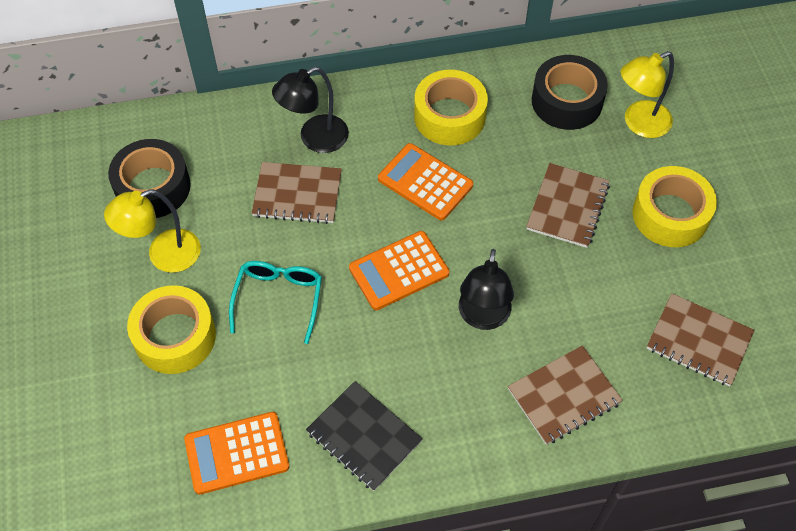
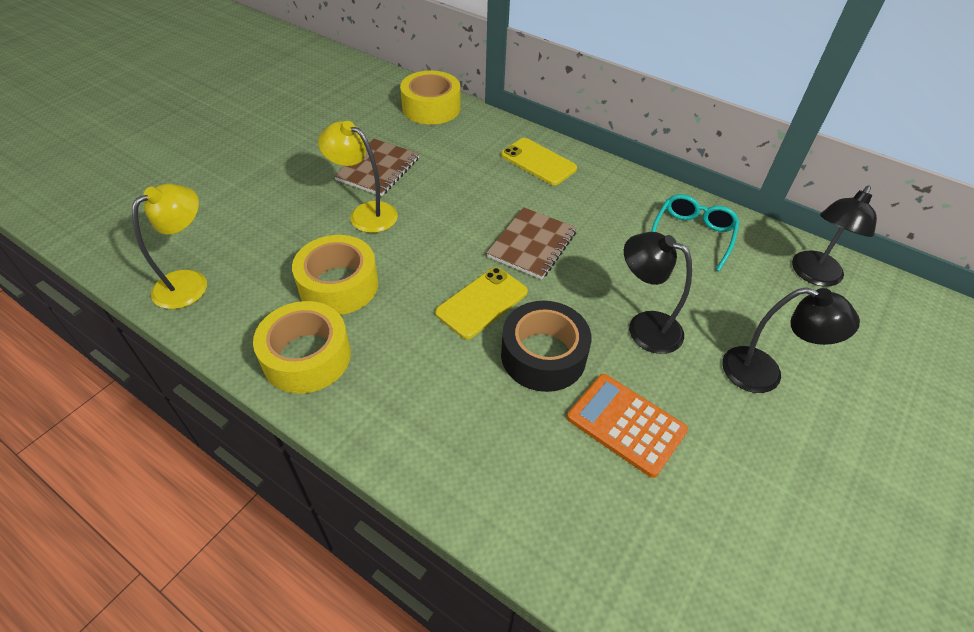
black lamp: [272,67,349,153] [459,249,514,330] = 2 -> [624,232,692,354] [722,287,860,393] [792,186,877,287] = 3
black notebook: [306,381,423,491] = 1 -> none = 0
black tape: [108,139,191,218] [532,55,608,130] = 2 -> [501,301,592,392] = 1
brown notebook: [251,162,342,224] [508,345,623,445] [526,163,610,248] [647,293,755,387] = 4 -> [334,139,419,196] [487,207,577,280] = 2
orange calculator: [184,412,290,495] [349,231,450,310] [378,143,473,220] = 3 -> [567,374,688,478] = 1
yellow phone: none = 0 -> [435,267,528,339] [501,138,577,185] = 2

